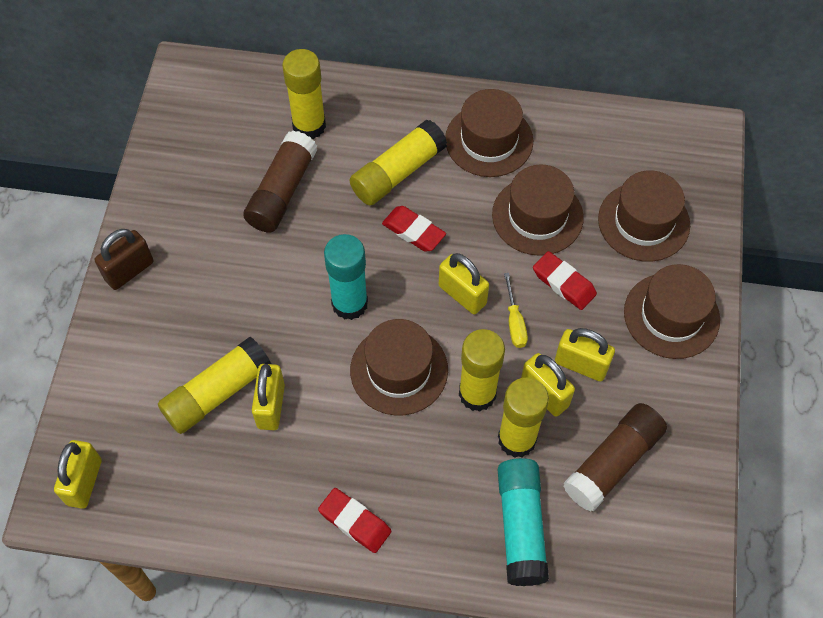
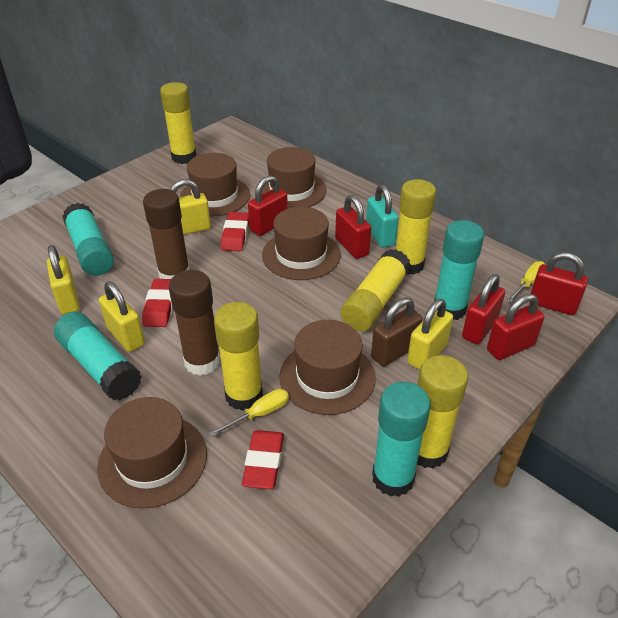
red padlock: none = 0 -> [248,175,288,236] [335,195,371,259] [462,274,505,344] [487,294,545,360] [531,252,588,315] = 5
turquoise glue stick: [324,234,368,320] [498,458,549,586] = 2 -> [54,312,142,400] [63,203,114,276] [372,382,431,497] [434,220,484,320] = 4
turquoise padlock: none = 0 -> [366,184,398,248] = 1
yellow padlock: [54,440,102,509] [252,364,285,430] [439,253,489,314] [521,353,575,417] [555,328,615,382] = 5 -> [47,245,80,314] [99,281,145,352] [170,179,211,235] [407,299,453,370] = 4
yellow screwdriver: [504,273,528,348] = 1 -> [210,389,289,437] [507,261,546,302] = 2

